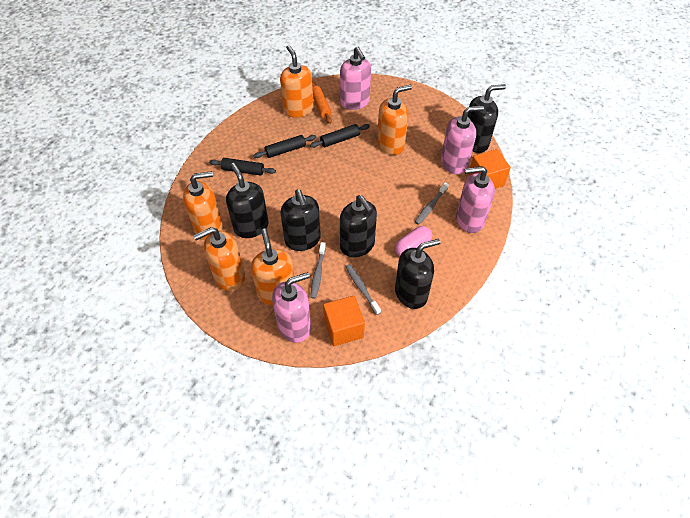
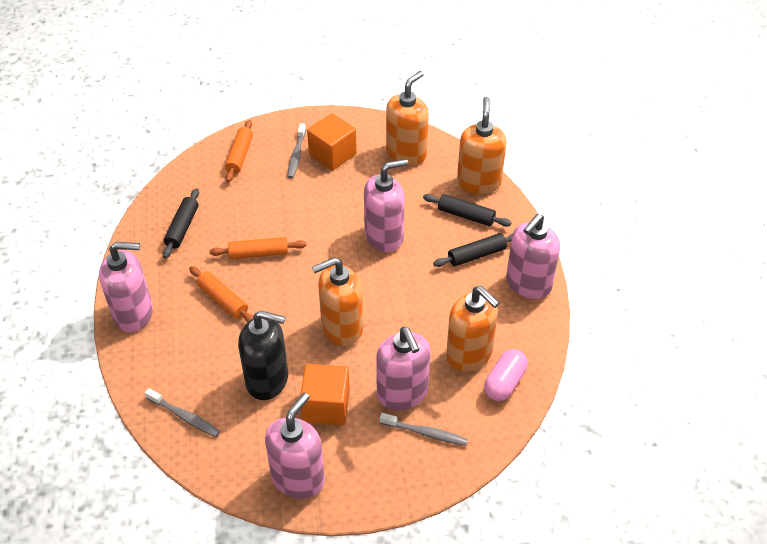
black soap dispenser: [226,163,269,238] [280,190,321,251] [340,195,377,257] [395,239,440,309] [467,84,506,153] = 5 -> [238,310,288,400] = 1
orange rolling pin: [312,82,332,124] = 1 -> [189,266,253,323] [209,237,306,259] [225,120,253,182] = 3
orange soap dispenser: [183,171,223,240] [193,227,245,291] [251,229,294,305] [280,45,314,118] [377,85,412,155] = 5 -> [312,257,363,346] [386,71,429,166] [446,286,500,372] [457,97,507,194] = 4
pink soap dispenser: [272,272,311,343] [340,47,371,110] [441,106,484,174] [456,166,495,233] = 4 -> [99,242,153,332] [265,393,325,499] [364,159,408,252] [376,327,430,410] [506,214,560,299] = 5

